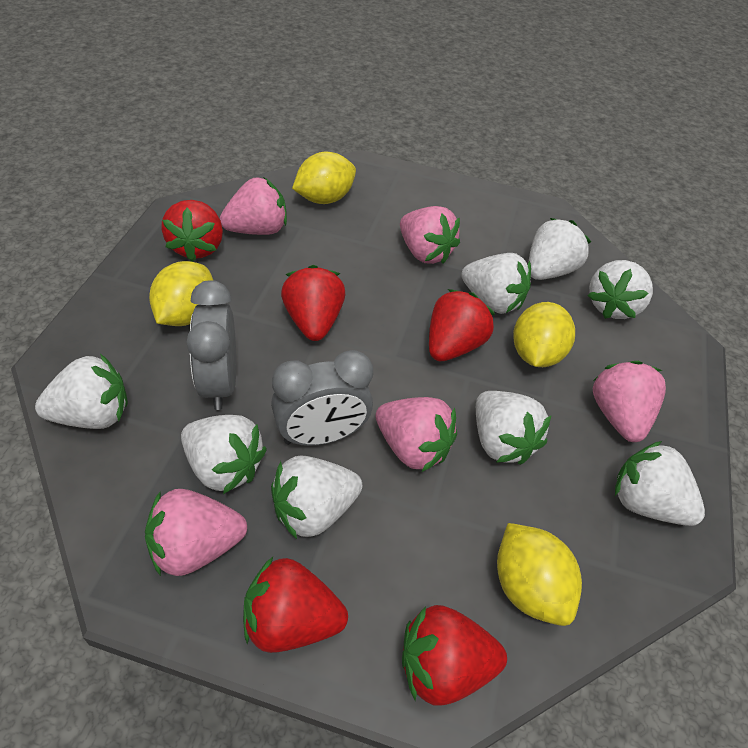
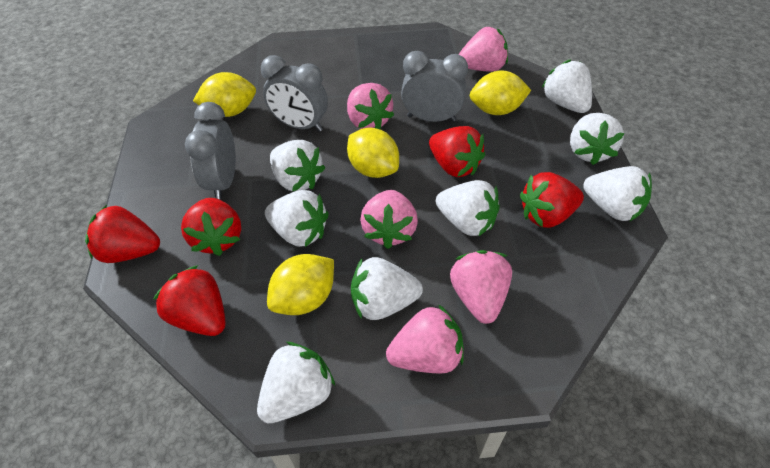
grey clock: [186,280,236,410] [271,350,373,446] = 2 -> [185,102,236,200] [261,55,328,132] [401,51,468,122] = 3

